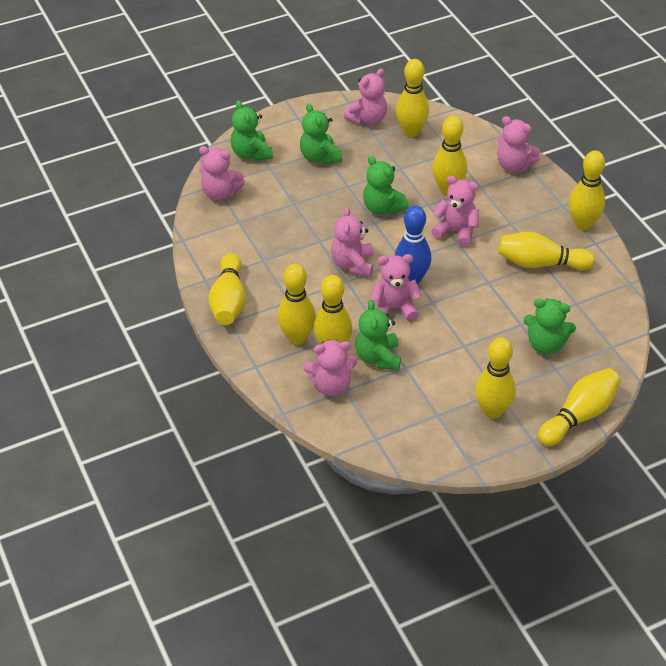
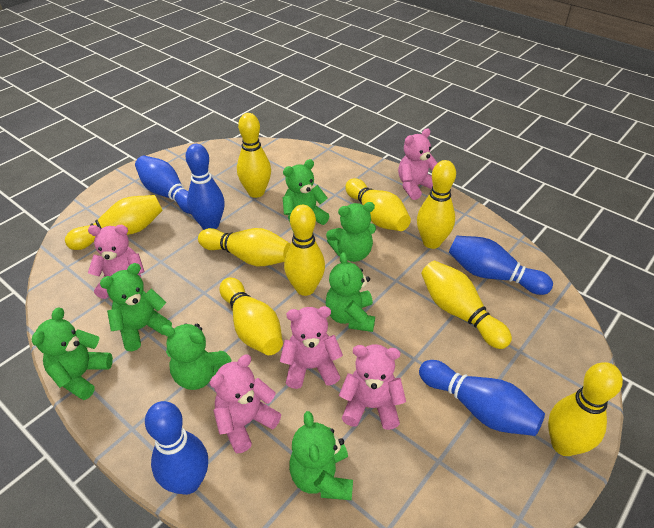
blue bowling pin: [395,205,431,284] = 1 -> [135,156,191,214] [145,401,208,495] [186,144,225,230] [419,360,545,436] [449,236,553,295] = 5
green teddy bear: [230,100,273,161] [300,103,342,164] [355,300,401,371] [363,156,409,215] [524,299,576,354] = 5 -> [32,308,113,400] [100,263,172,351] [161,323,232,390] [283,159,330,233] [289,411,353,500] [326,202,376,262] [326,252,375,332] = 7
pink teddy bear: [199,146,245,201] [304,340,357,396] [331,207,373,277] [344,68,387,125] [370,254,422,321] [431,175,479,247] [497,116,540,172] = 7 -> [88,225,145,299] [210,354,281,453] [280,306,343,389] [339,344,406,430] [398,129,437,200] = 5

